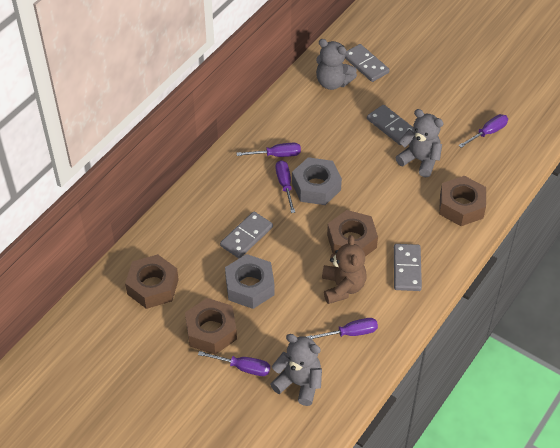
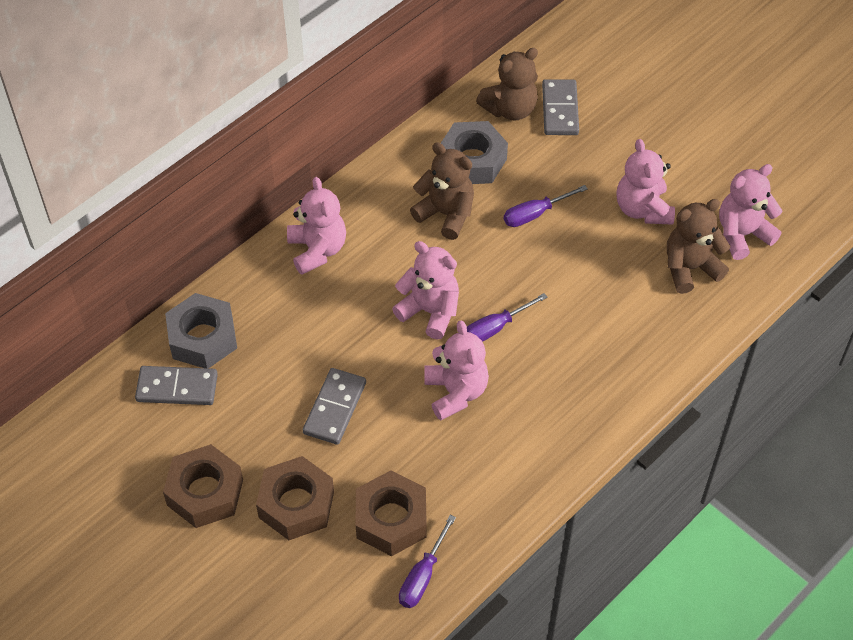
brown nut: [125,254,179,309] [185,298,237,355] [327,210,378,256] [439,176,486,226] = 4 -> [163,444,243,528] [256,456,334,540] [356,470,427,556] = 3
brown teddy bear: [322,235,367,304] = 1 -> [410,143,474,240] [476,48,538,121] [667,199,730,294] = 3
grey domino: [220,211,273,258] [345,44,389,82] [367,105,414,145] [394,244,422,291] = 4 -> [135,366,218,405] [303,368,366,445] [542,79,579,135] = 3
grey teddy bear: [270,334,322,406] [316,39,357,90] [395,109,444,177] = 3 -> none = 0
pink teddy bear: none = 0 -> [287,177,346,275] [392,241,459,340] [424,321,489,420] [616,139,675,225] [719,164,782,260] = 5
purple screwdriver: [198,351,270,376] [237,143,301,157] [276,160,295,213] [306,318,378,340] [458,114,508,148] = 5 -> [399,515,456,608] [467,293,548,342] [504,185,588,227] = 3

